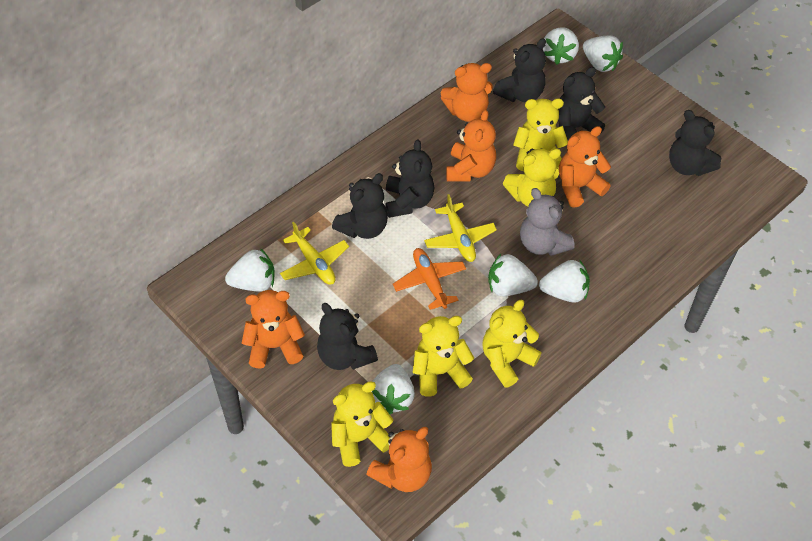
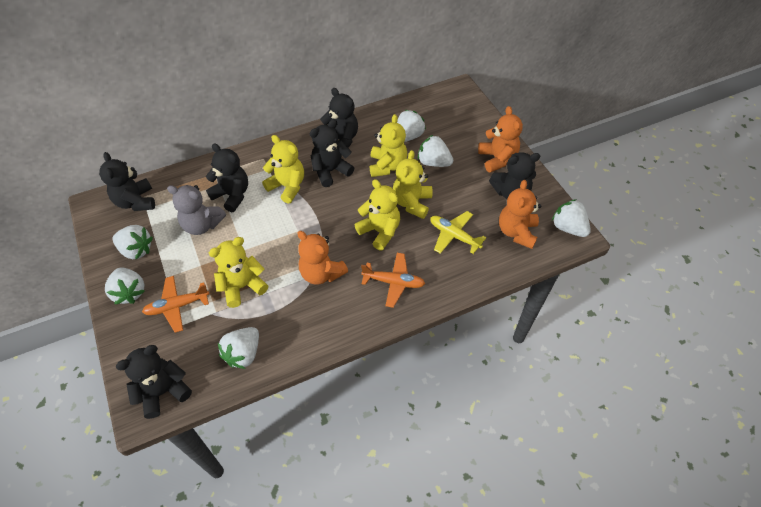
orange plane: [393,248,466,310] = 1 -> [142,276,210,333] [361,253,425,308] = 2
orange teddy bear: [242,290,305,369] [366,427,432,492] [441,63,493,122] [446,110,496,182] [559,126,611,208] = 5 -> [297,231,348,285] [478,106,523,173] [499,180,541,249] = 3
yellow plane: [280,222,349,285] [424,194,497,262] = 2 -> [430,211,486,254] = 1

